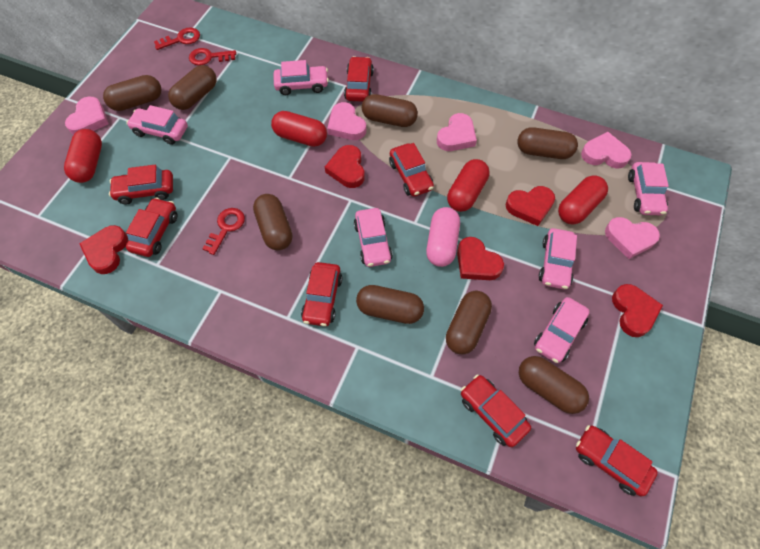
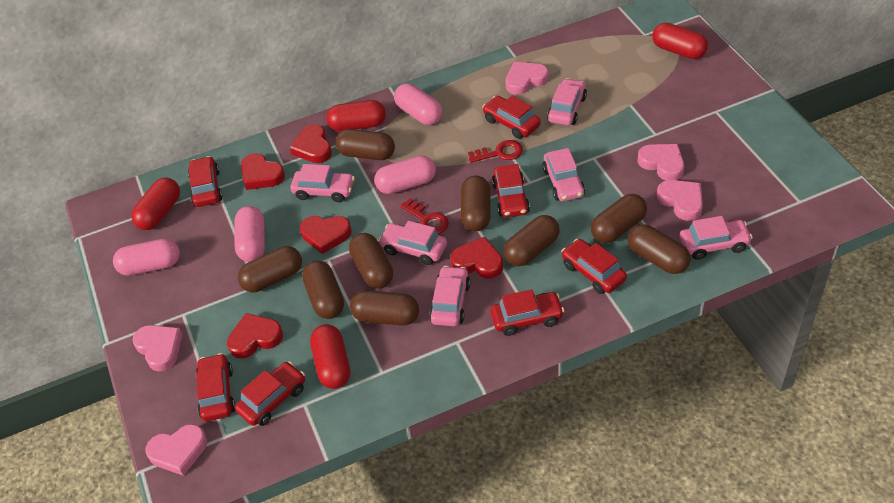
brown capsule: [103,75,161,111] [168,65,217,110] [253,194,292,251] [356,285,424,324] [362,94,418,127] [446,291,492,355] [517,127,578,159] [519,356,589,414] = 8 -> [238,246,302,292] [302,261,344,319] [335,129,395,160] [349,233,393,289] [350,290,419,326] [461,175,491,231] [503,215,560,266] [591,194,647,243] [628,224,691,274] = 9
pink capsule: [426,207,460,267] = 1 -> [113,239,180,276] [235,206,265,262] [374,156,436,194] [394,83,442,125] = 4
red key: [154,27,200,50] [189,48,236,65] [202,208,245,255] = 3 -> [400,198,449,234] [468,140,523,163] = 2

